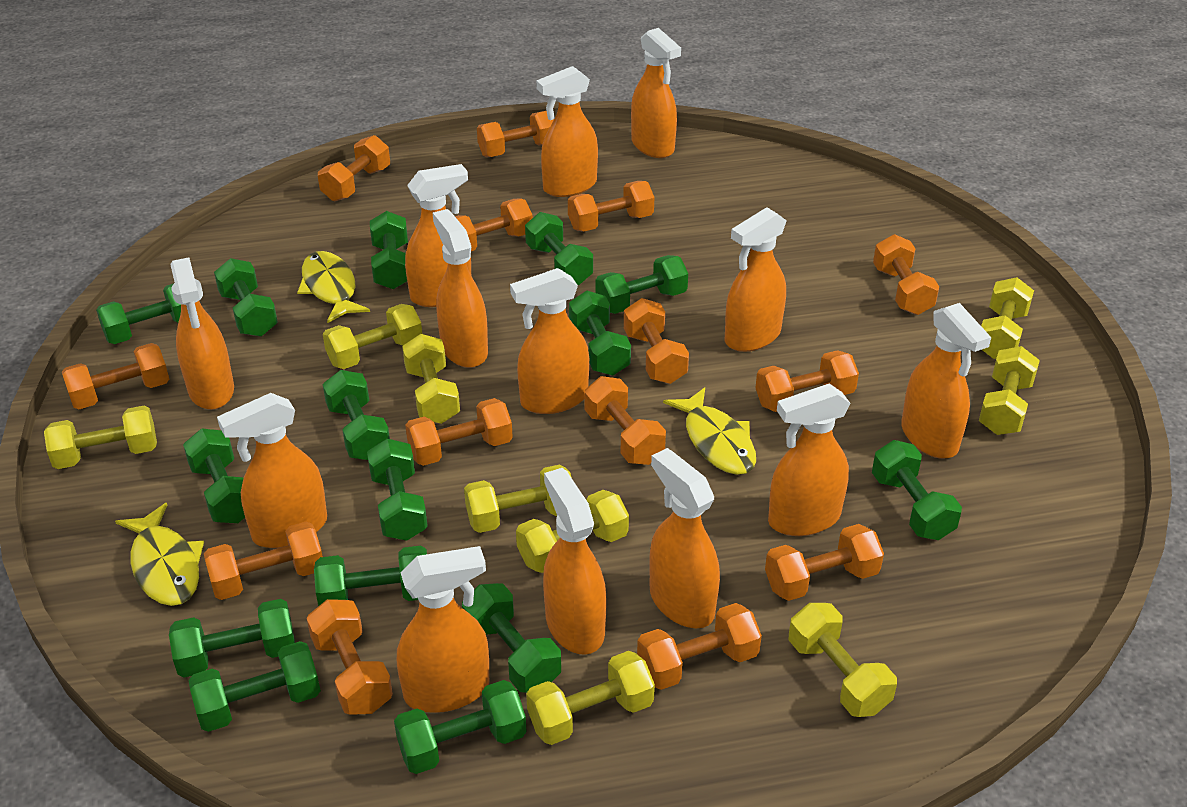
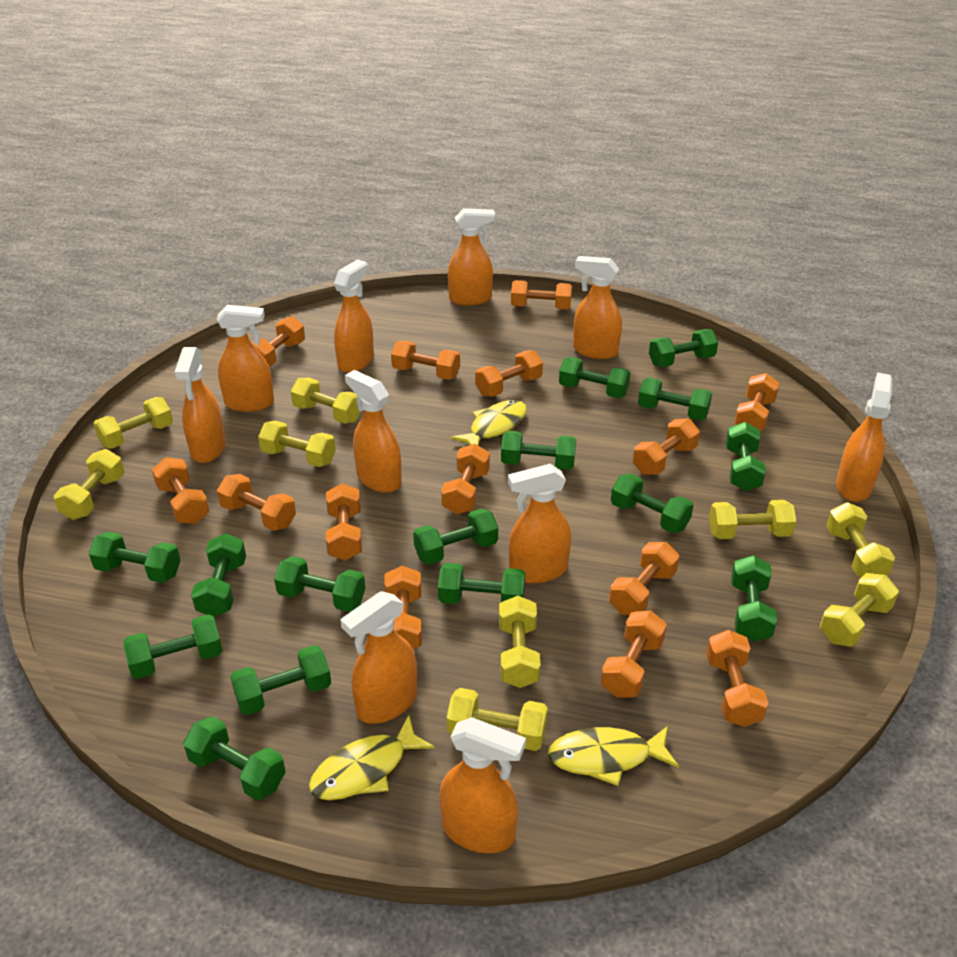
orange spray bottle: [170,257,234,410] [217,393,327,548] [397,546,490,713] [405,164,471,307] [433,209,488,368] [510,268,589,414] [536,66,598,197] [543,468,606,655] [631,28,681,158] [649,448,720,628] [725,207,786,352] [768,383,851,536] [901,303,991,459] = 13 -> [174,347,226,463] [217,305,274,412] [334,260,374,373] [341,591,417,724] [345,370,402,493] [439,717,526,853] [448,208,495,306] [508,464,571,583] [573,256,622,359] [836,372,892,502] = 10

